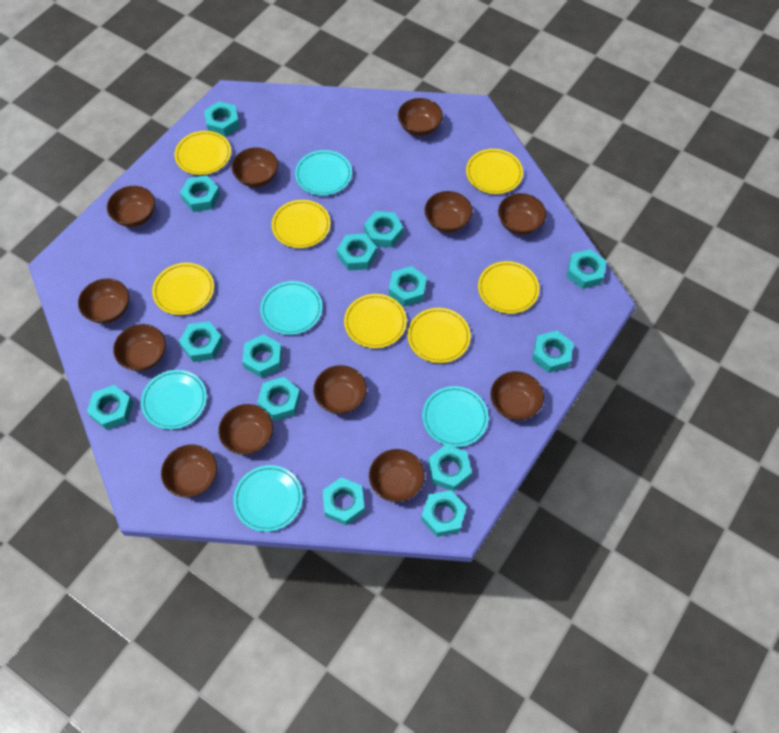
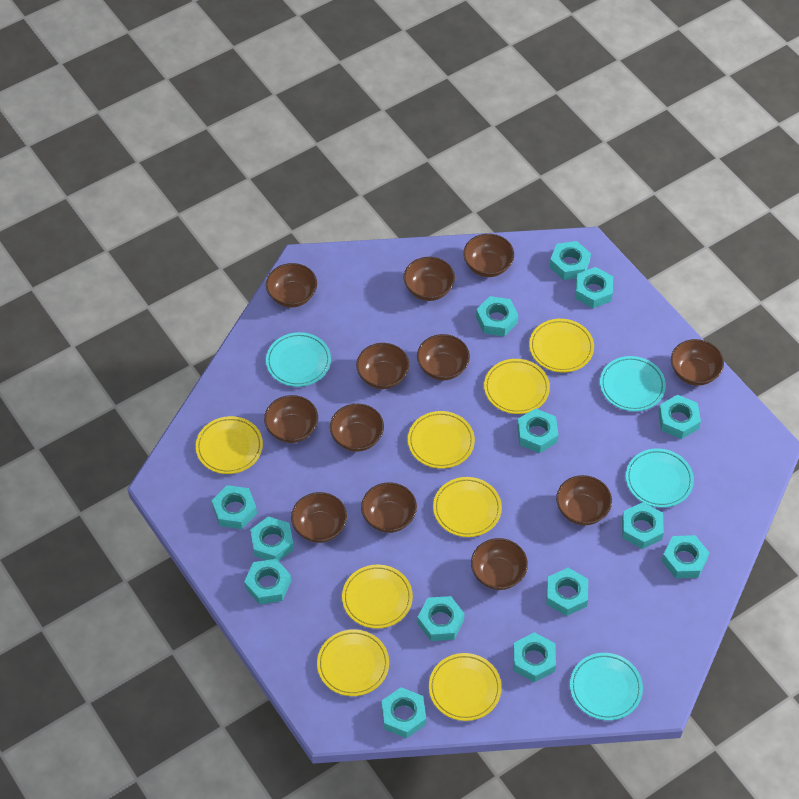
turquoise plate: [141,370,207,430] [233,465,303,532] [260,281,322,335] [295,150,352,196] [422,386,488,447] = 5 -> [266,332,331,387] [570,653,643,721] [600,356,666,411] [626,449,694,508] = 4
yellow plate: [152,263,214,315] [175,131,231,175] [271,200,331,248] [344,294,407,348] [407,308,471,363] [466,149,523,194] [478,261,539,314] = 7 -> [196,416,263,474] [317,629,389,696] [342,565,413,629] [408,411,475,469] [429,653,502,721] [433,477,502,537] [484,359,550,414] [529,319,594,372] = 8

